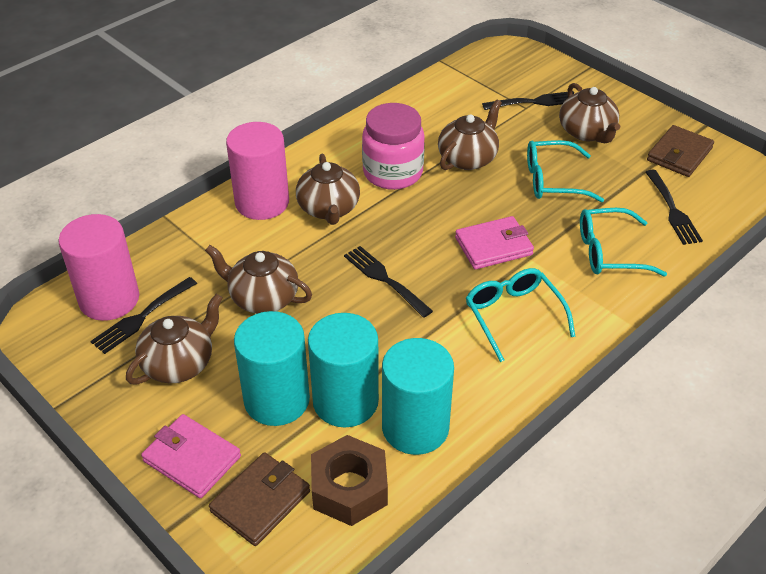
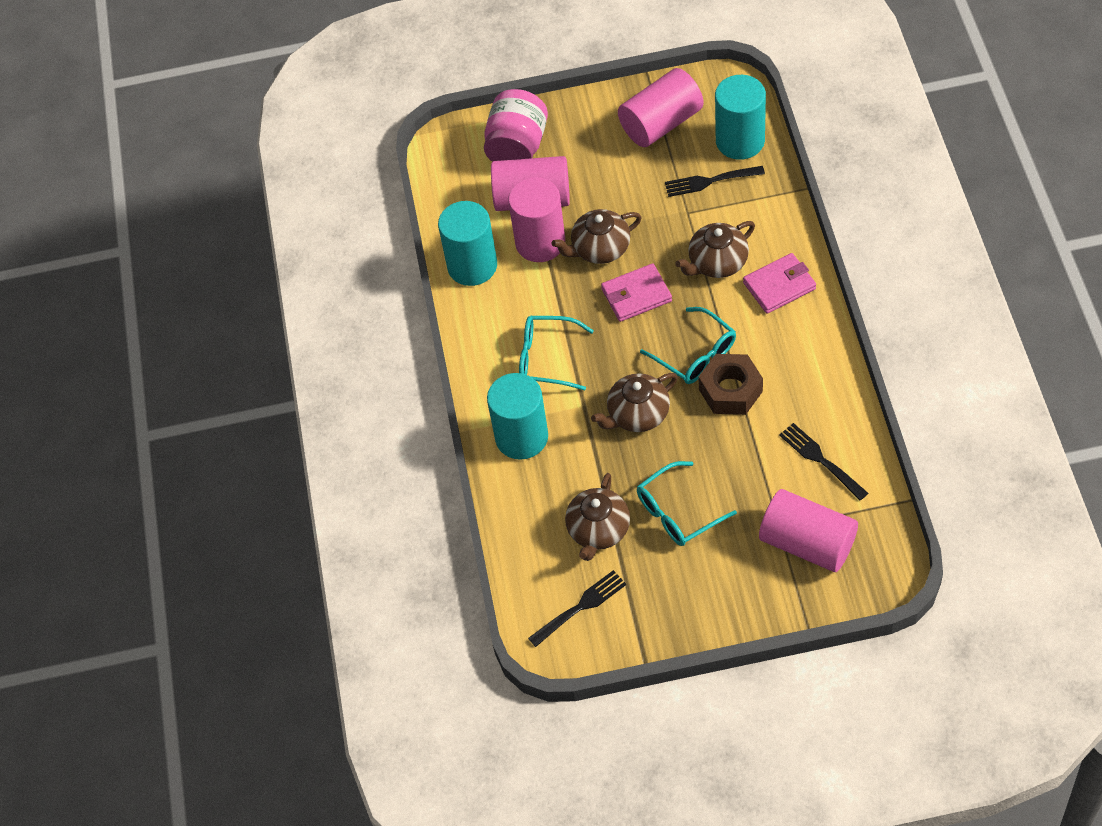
black fork: [90,277,197,354] [344,246,433,318] [482,91,574,110] [645,170,703,245] = 4 -> [528,570,626,647] [665,166,765,197] [779,423,868,500] = 3
brown teapot: [126,294,223,385] [205,245,312,314] [296,154,360,225] [438,99,502,170] [559,83,620,143] = 5 -> [552,209,642,264] [565,473,630,561] [591,373,678,432] [675,221,755,278] = 4
brown wallet: [209,452,310,546] [647,125,714,177] = 2 -> none = 0
pink cylinder: [58,214,139,321] [226,122,289,220] = 2 -> [491,156,570,211] [508,177,565,262] [618,68,704,147] [759,489,858,572] = 4

